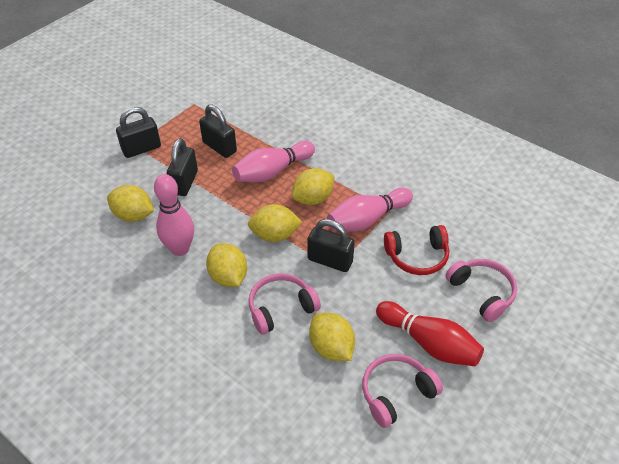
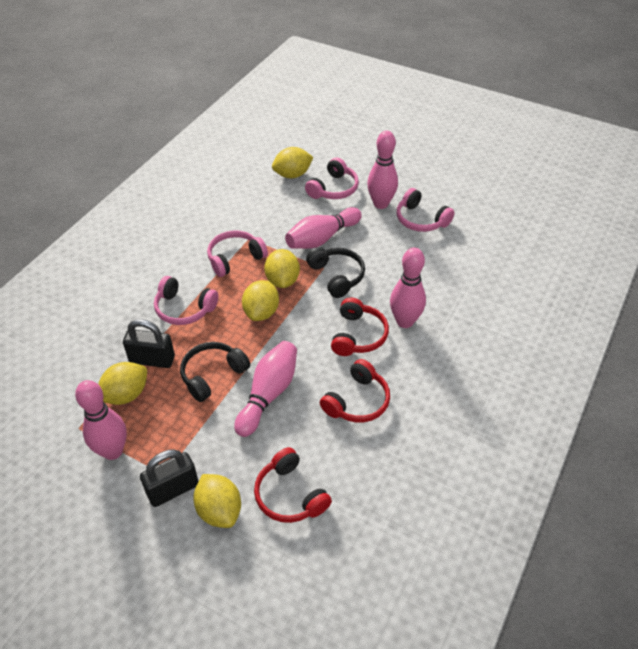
black headphones: none = 0 -> [180,342,250,402] [306,247,365,298] = 2
black padlock: [116,107,161,158] [167,138,198,196] [199,104,237,158] [308,219,355,272] = 4 -> [123,319,175,368] [140,449,198,507] = 2
pink bowling pin: [154,174,194,256] [232,141,315,182] [327,188,413,231] = 3 -> [75,380,127,460] [234,341,297,437] [285,207,362,249] [367,131,398,209] [390,248,426,328] = 5
pink headphones: [249,273,321,335] [362,354,443,428] [445,259,517,322] = 3 -> [154,276,218,325] [207,230,268,277] [305,158,359,199] [397,188,455,232] = 4
red bowling pin: [376,301,484,366] = 1 -> none = 0
red headphones: [384,225,449,275] = 1 -> [254,447,332,523] [320,359,390,422] [331,297,389,356] = 3

